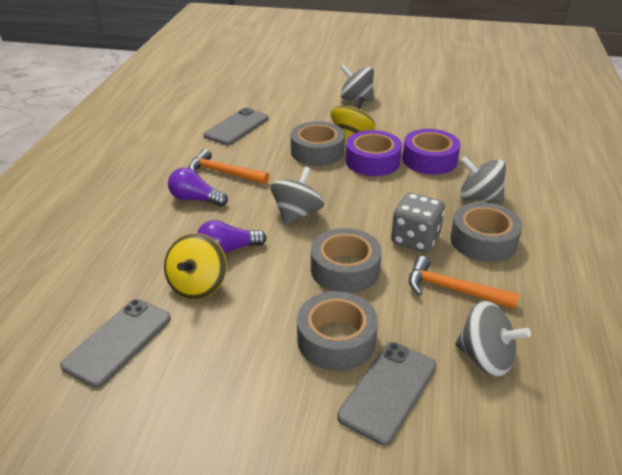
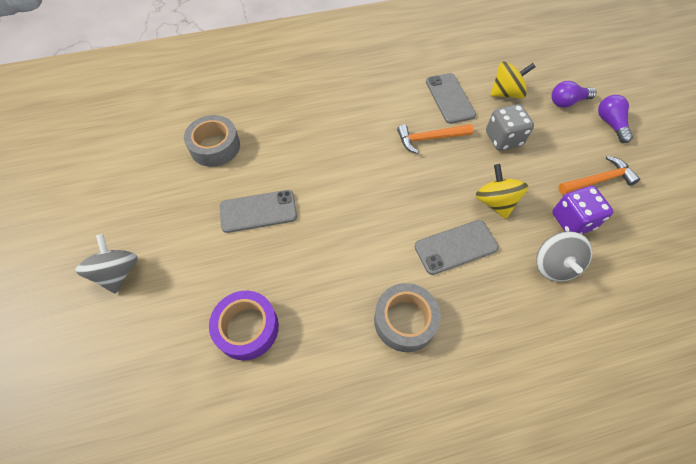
grey spinning top: [271,167,324,226] [340,64,374,102] [455,301,531,377] [460,156,506,203] = 4 -> [75,234,137,294] [536,231,592,281] = 2
grey tape: [291,121,345,166] [297,291,378,371] [311,228,382,293] [450,202,522,262] = 4 -> [184,115,240,167] [374,283,441,352] = 2
purple dice: none = 0 -> [552,186,613,234] = 1
purple tape: [346,130,402,176] [402,129,460,175] = 2 -> [209,291,279,360] = 1

